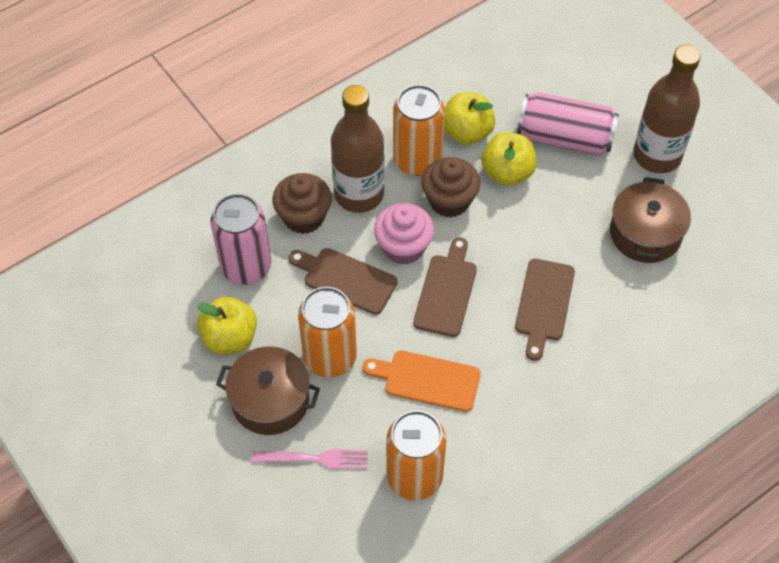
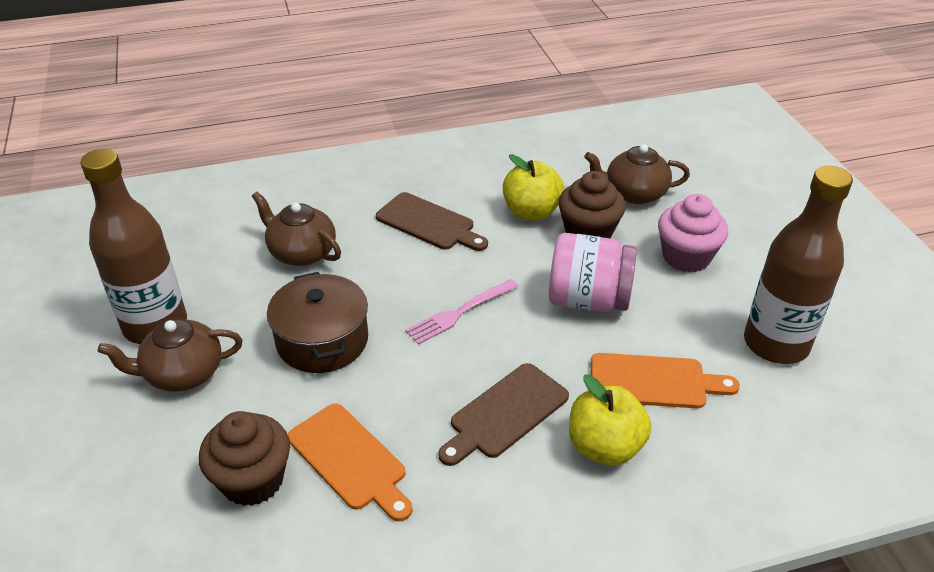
brown cutting board: [289,248,397,315] [413,237,477,337] [515,259,575,361] = 3 -> [376,192,488,251] [438,363,569,466] = 2
brown pot: [216,346,320,435] [610,177,691,263] = 2 -> [267,272,368,373] = 1
brown teapot: none = 0 -> [98,318,242,392] [252,192,341,266] [584,144,690,204] = 3
orange can: [298,287,357,378] [386,410,447,501] [393,85,445,176] = 3 -> none = 0
orange cutting board: [362,351,481,412] = 1 -> [287,404,413,522] [591,353,740,408] = 2
pink can: [210,194,271,285] [517,92,619,156] = 2 -> none = 0
pink jar: none = 0 -> [549,233,637,312] = 1
yellow apple: [197,297,257,354] [444,92,495,145] [482,132,537,186] = 3 -> [503,154,564,221] [569,375,651,466] = 2

